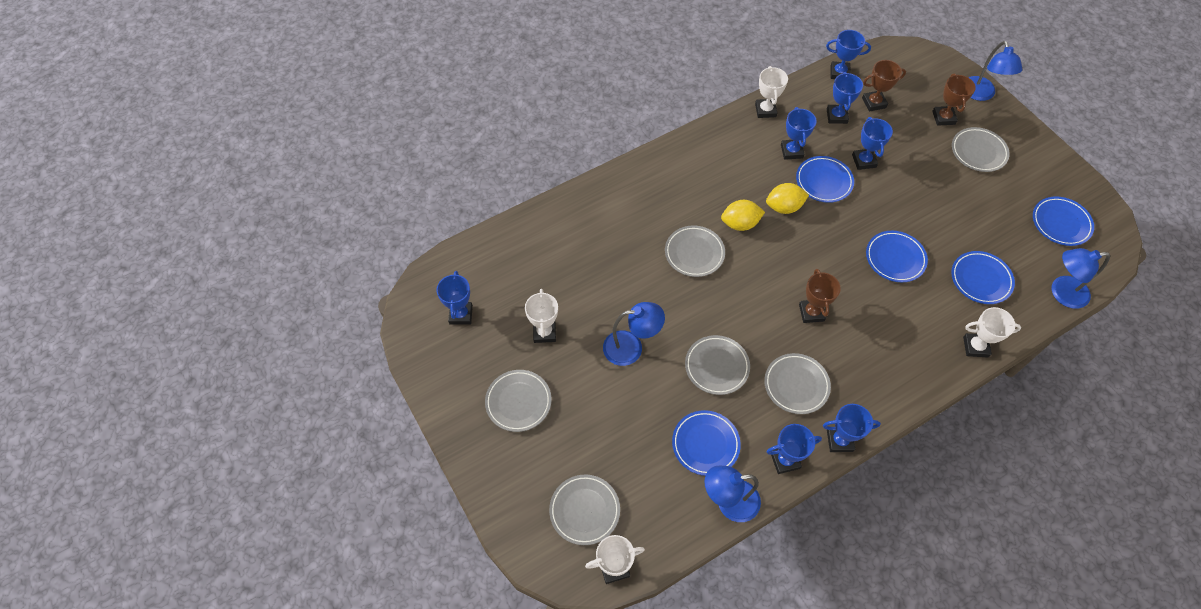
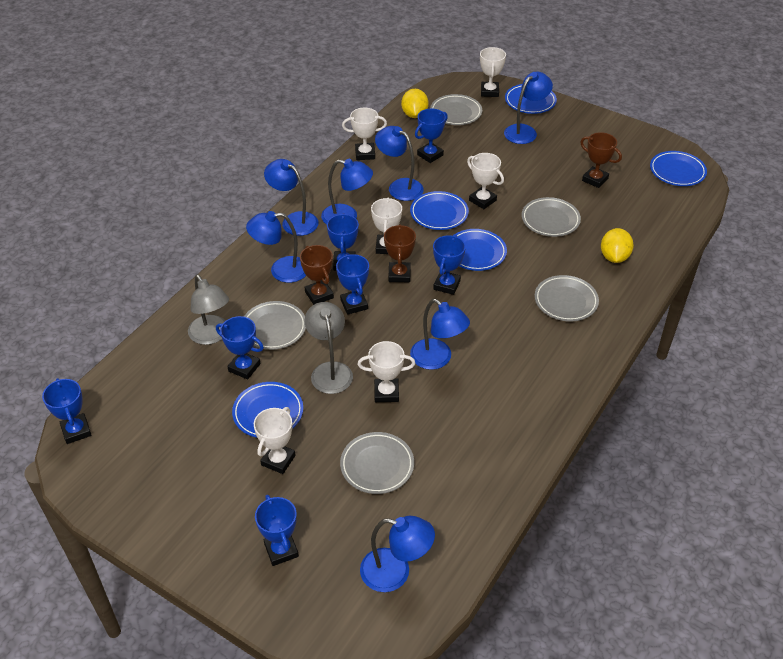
blue lamp: [603,302,665,366] [705,466,761,522] [968,41,1022,101] [1052,248,1110,309] = 4 -> [246,211,306,283] [264,159,319,236] [321,159,373,225] [360,516,435,592] [375,126,424,201] [410,299,470,370] [504,72,553,144] = 7
grey lamp: none = 0 -> [188,274,229,345] [304,302,353,394] = 2
grey plate: [485,370,552,432] [549,475,620,545] [665,225,725,277] [685,335,750,395] [764,353,831,414] [952,127,1010,172] = 6 -> [244,301,306,350] [340,432,414,494] [430,94,482,125] [522,197,581,237] [534,275,599,322] = 5
white trophy: [525,289,558,343] [585,535,645,584] [755,66,788,118] [963,307,1021,357] = 4 -> [254,407,295,474] [342,108,387,160] [357,341,415,402] [371,197,402,254] [467,153,504,209] [480,47,506,97] = 6

